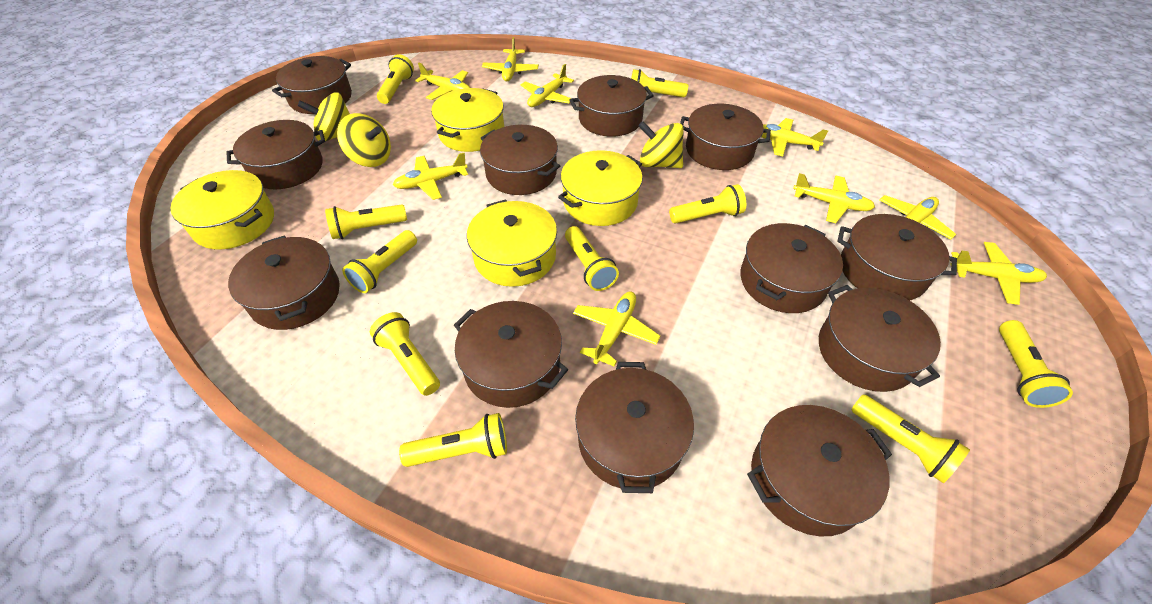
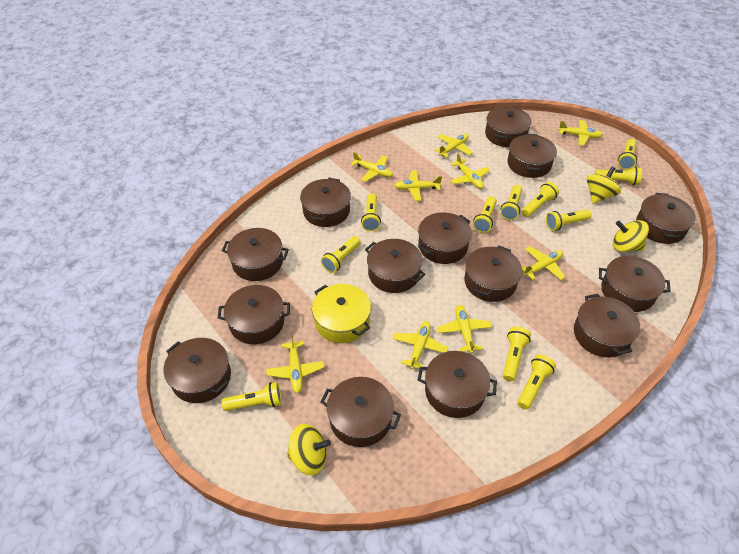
brown pot: [226,120,325,189] [228,235,340,330] [272,56,352,114] [454,301,568,408] [480,125,560,195] [569,75,654,137] [575,362,694,493] [680,104,771,170] [740,223,843,313] [747,405,892,536] [819,285,941,392] [837,214,957,301] = 12 -> [164,338,231,403] [218,285,290,344] [222,228,289,281] [300,178,351,227] [321,377,401,447] [365,239,425,293] [418,212,472,264] [418,351,497,418] [464,246,522,302] [485,106,532,147] [507,133,557,178] [574,294,640,358] [599,256,671,312] [636,193,696,244] = 14
yellow flashlight: [325,204,407,239] [342,230,417,293] [370,312,440,396] [377,54,414,104] [399,413,507,467] [565,226,619,291] [631,69,688,97] [669,184,746,224] [851,394,970,483] [999,320,1073,408] = 10 -> [222,382,282,411] [321,236,361,273] [361,193,381,231] [473,196,497,233] [500,185,522,220] [503,327,531,381] [517,355,556,410] [522,182,559,217] [546,209,592,231] [595,167,642,185] [618,139,637,170] = 11
yellow pot: [170,170,274,250] [431,88,504,152] [467,199,557,287] [558,150,643,226] = 4 -> [312,284,371,343] = 1

